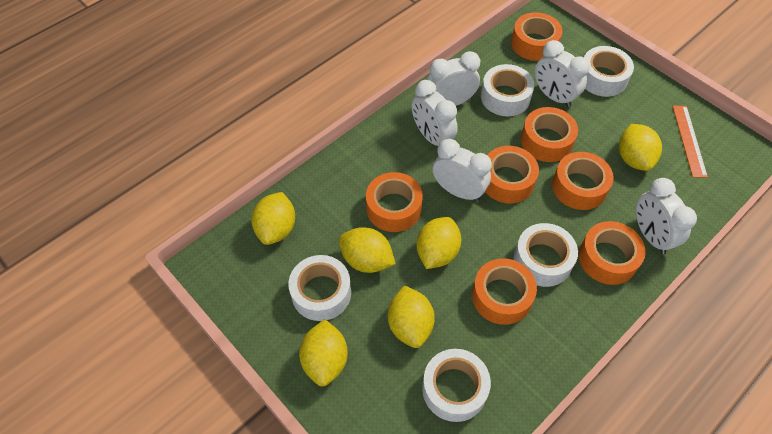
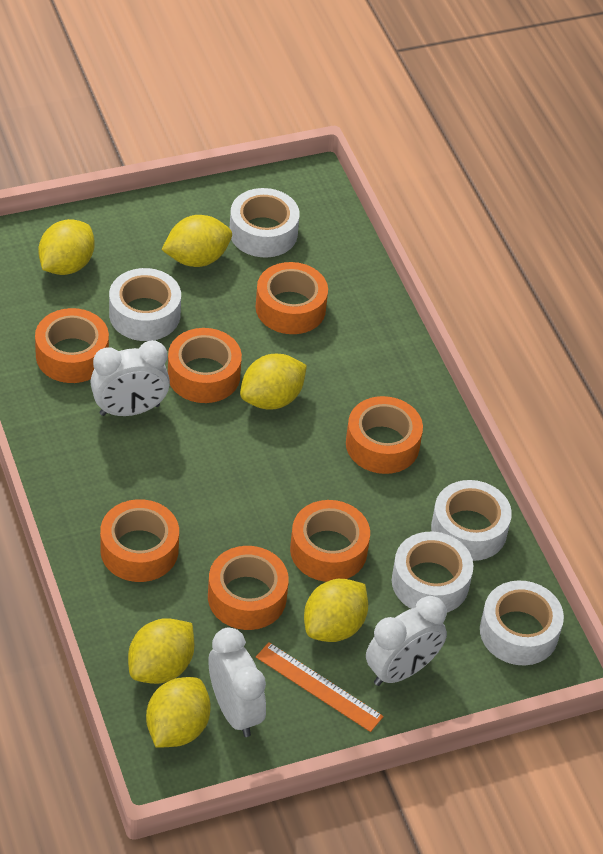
white clock: [412,80,458,146] [427,51,480,106] [433,139,492,202] [535,40,590,107] [636,178,697,254] = 5 -> [90,340,170,416] [209,628,266,737] [366,596,447,686] = 3

